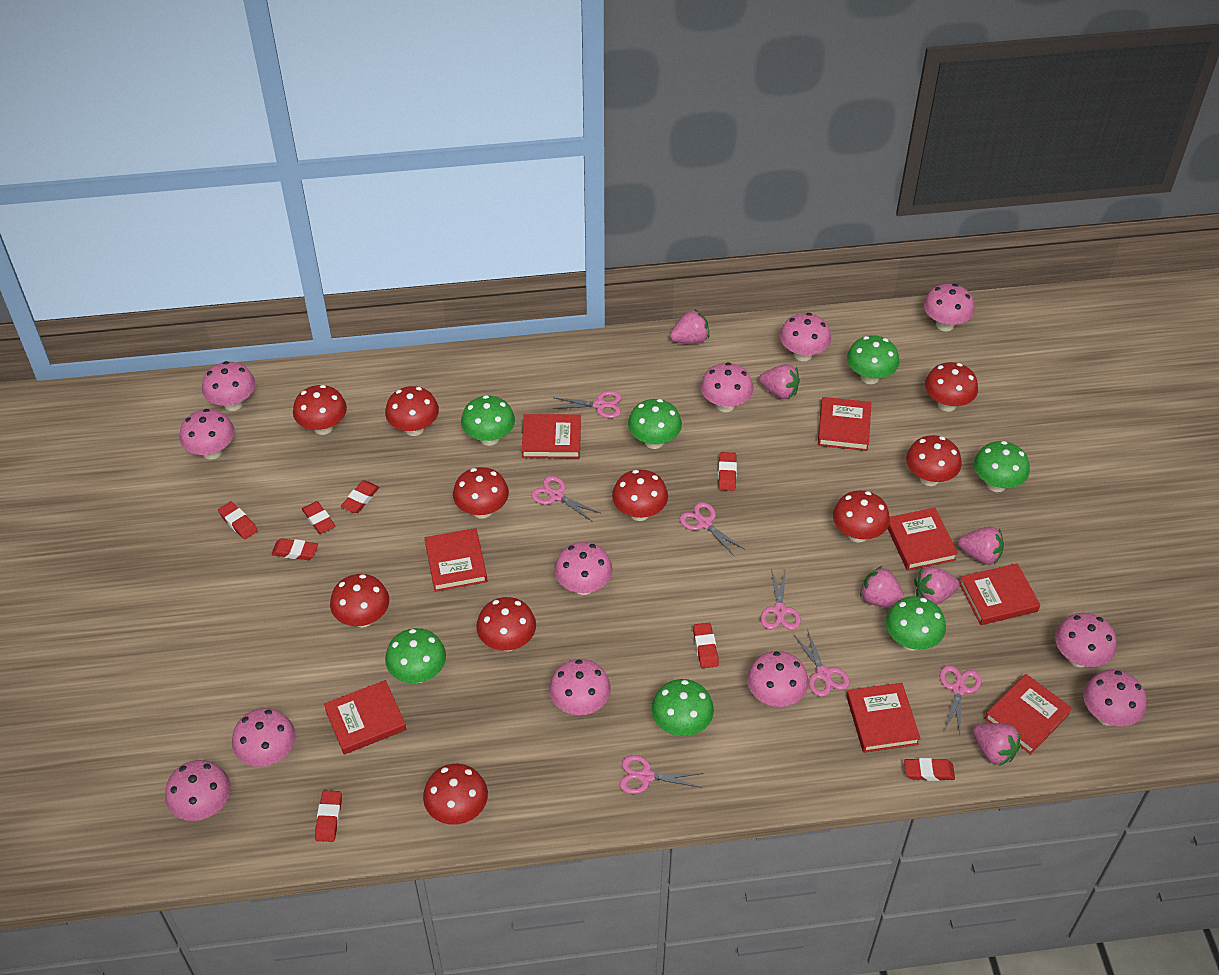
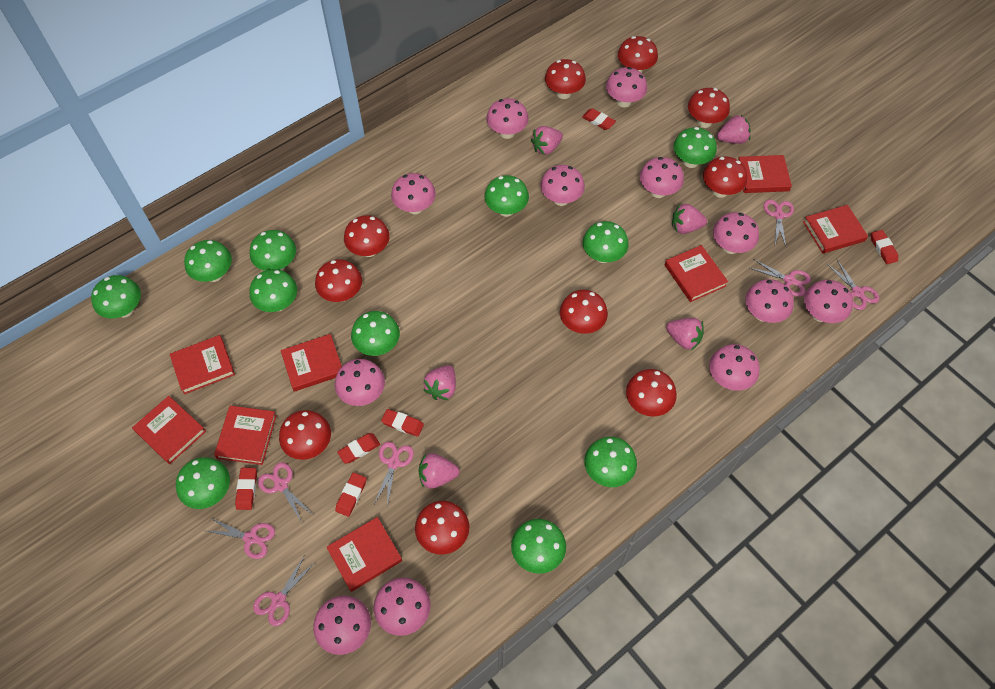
green mushroom: [385,628,446,683] [461,395,515,446] [628,399,682,449] [652,679,714,736] [847,335,899,384] [886,596,946,651] [974,441,1030,492] = 7 -> [91,275,141,319] [176,457,230,509] [184,240,232,282] [250,230,296,271] [250,269,297,312] [351,311,400,356] [484,175,529,217] [511,519,566,574] [583,221,629,263] [584,437,637,487] [673,127,717,168] = 11
red eraser: [218,501,258,540] [271,538,318,560] [302,501,335,534] [315,790,342,842] [341,481,379,513] [693,623,719,668] [718,452,737,491] [904,758,955,781] = 8 -> [235,468,257,510] [335,472,366,517] [337,433,380,463] [381,409,424,437] [582,108,616,130] [871,230,898,264] = 6

